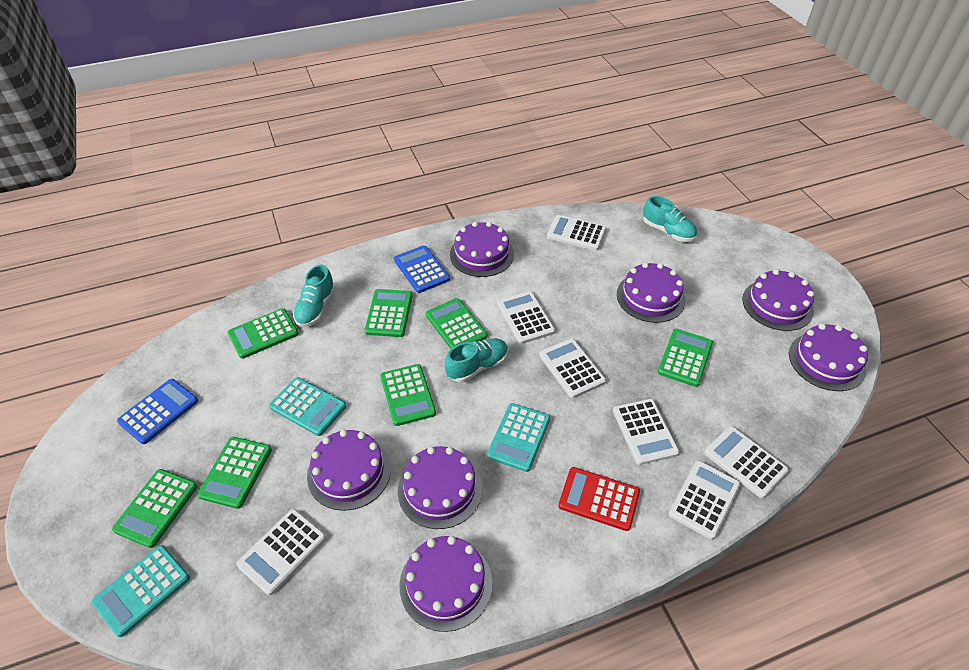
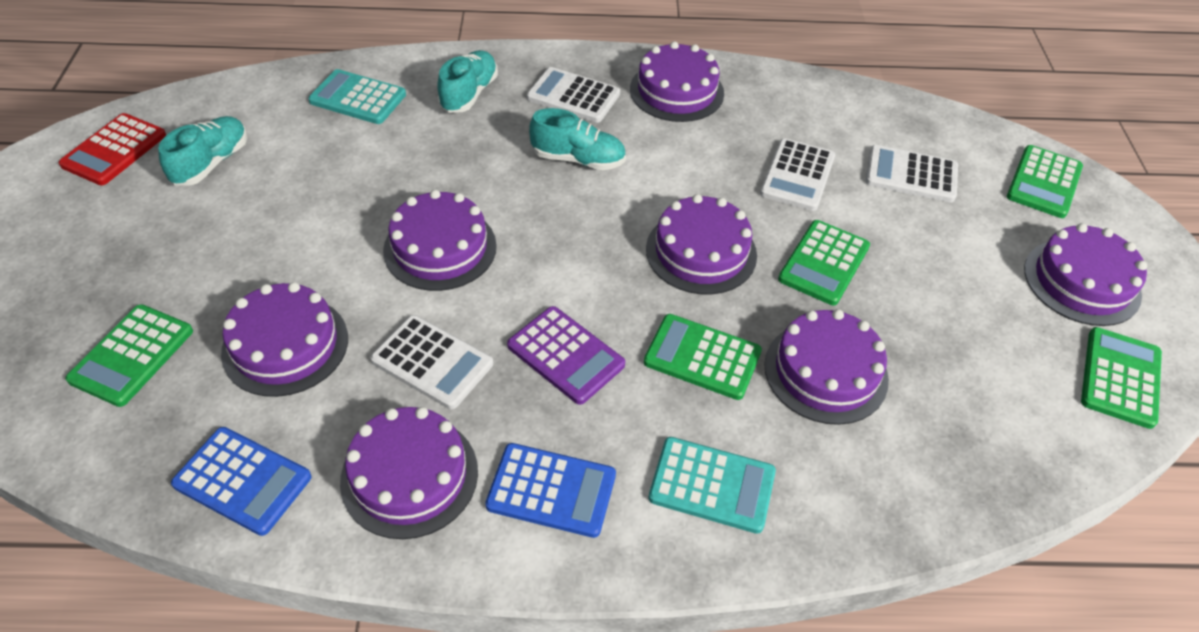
green calculator: [112,469,197,548] [197,437,272,509] [228,308,299,359] [365,289,412,337] [380,364,436,426] [426,298,487,349] [658,329,713,387] = 7 -> [65,304,193,407] [644,314,762,400] [778,220,870,305] [1007,145,1083,218] [1081,327,1162,429] = 5
purple calculator: none = 0 -> [507,306,625,405] = 1
turquoise calculator: [92,545,190,637] [269,377,346,436] [487,403,550,472] = 3 -> [308,69,406,124] [648,437,776,534] = 2
white calculator: [237,509,326,595] [497,291,555,344] [539,338,606,398] [547,215,606,251] [613,399,679,465] [669,461,740,539] [704,426,789,498] = 7 -> [371,315,493,409] [527,67,620,123] [760,138,835,211] [866,145,958,202] = 4

